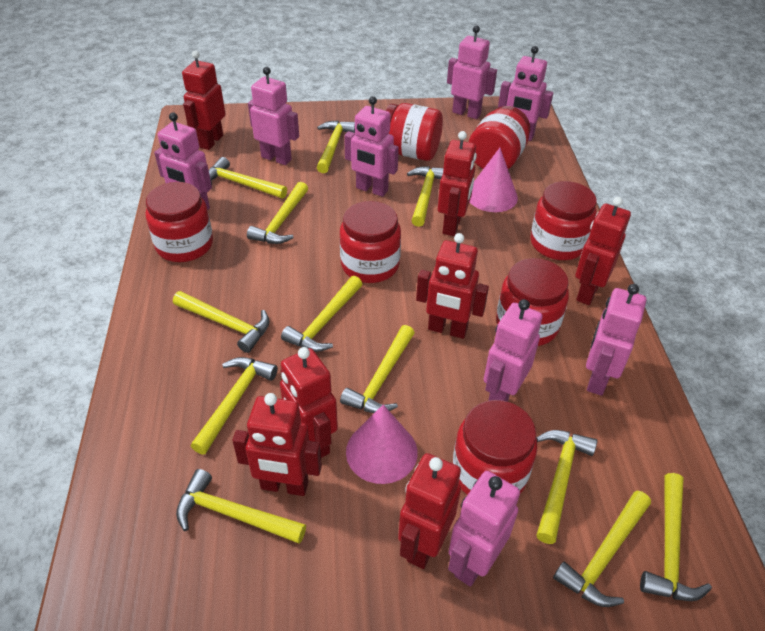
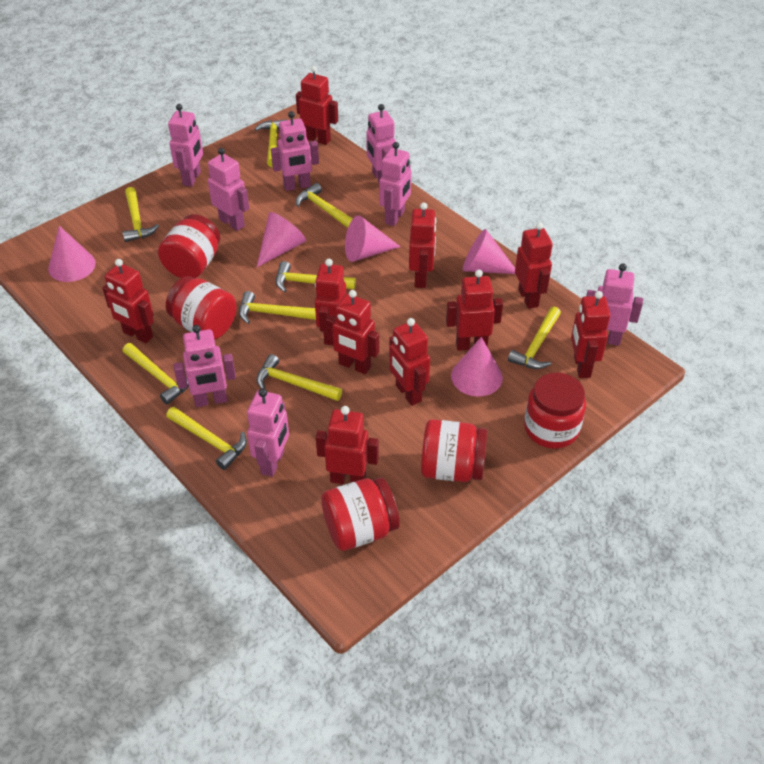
pink cone: [346,405,418,484] [470,148,518,212] = 2 -> [48,226,96,282] [257,212,306,267] [345,215,401,262] [451,337,503,396] [463,229,515,274] = 5
red jar: [145,182,213,262] [340,201,401,283] [386,103,443,161] [453,400,537,495] [469,106,530,169] [496,258,569,346] [530,181,597,260] = 7 -> [158,214,220,278] [166,276,236,340] [321,477,400,551] [421,419,487,482] [524,372,586,449] = 5
red robot: [182,50,225,150] [232,393,322,496] [280,347,338,458] [398,453,461,569] [416,233,489,339] [438,131,477,236] [575,197,631,305] = 7 -> [102,259,154,343] [296,66,338,145] [315,259,346,345] [316,406,379,484] [326,290,379,374] [389,318,430,406] [409,202,436,288] [446,270,503,351] [515,222,553,309] [571,291,610,378] = 10
yellow hammer: [173,291,270,353] [176,469,306,544] [191,357,278,455] [209,157,287,198] [247,182,308,244] [281,276,363,352] [317,120,355,173] [340,325,415,413] [407,166,443,227] [536,430,597,544] [553,491,651,607] [640,473,712,601] = 12 -> [122,187,159,242] [123,343,189,405] [166,407,247,470] [239,291,316,324] [255,119,286,167] [256,354,342,401] [276,261,356,292] [296,183,353,228] [508,306,561,369] = 9

